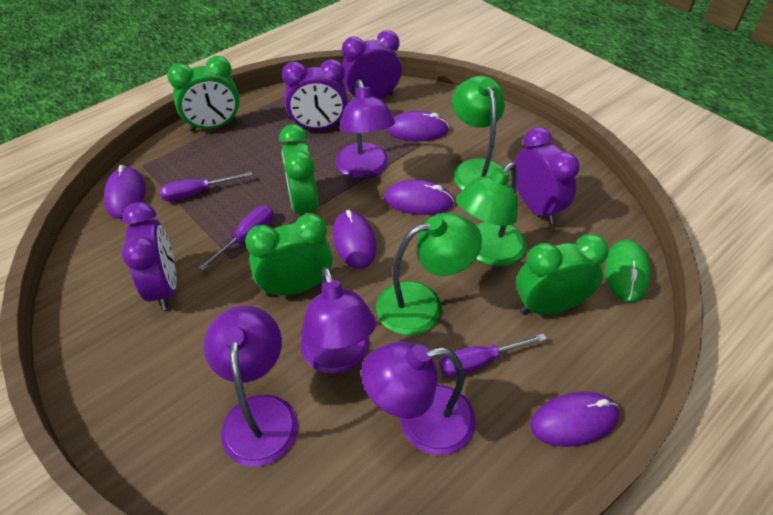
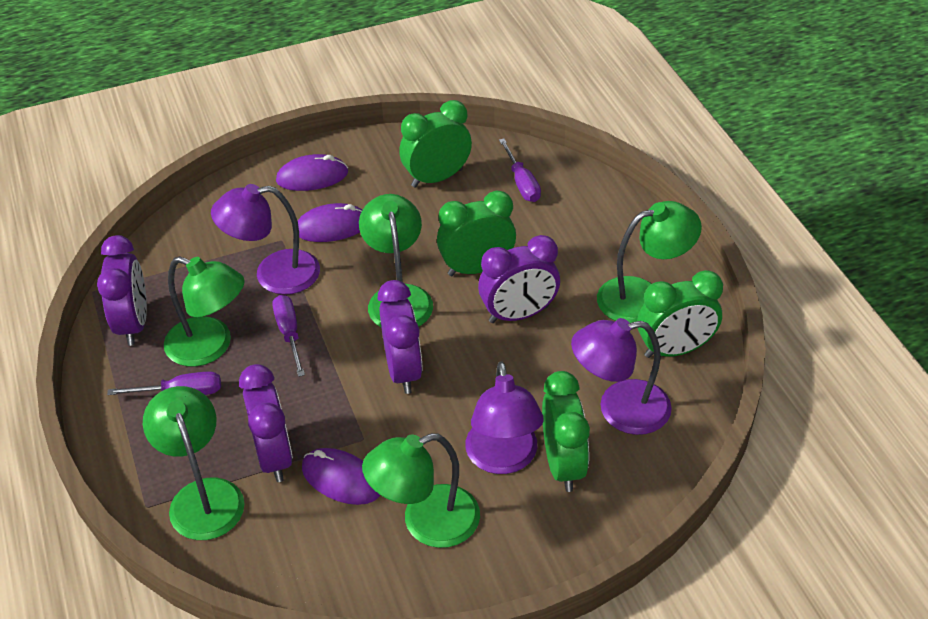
green lamp: [376,213,482,335] [452,76,508,190] [456,163,527,266] = 3 -> [143,386,245,540] [164,256,245,367] [359,194,433,327] [362,433,480,548] [597,201,702,323] = 5
green mouse: [605,240,651,302] = 1 -> none = 0
purple lamp: [204,306,298,467] [301,267,376,374] [336,80,395,179] [361,342,476,455] = 4 -> [211,184,320,295] [465,361,544,474] [571,318,672,435] = 3
purple mouse: [104,165,146,219] [333,210,376,269] [384,179,454,215] [387,111,449,141] [530,392,619,447] = 5 -> [276,154,348,191] [298,203,362,242] [302,448,380,505] = 3

